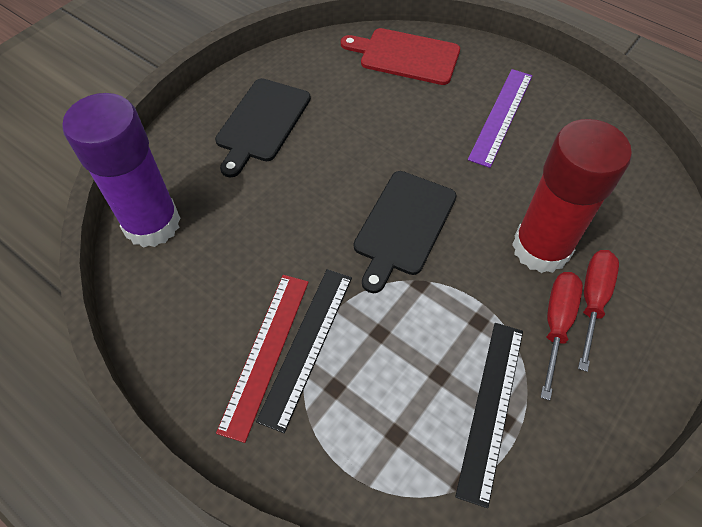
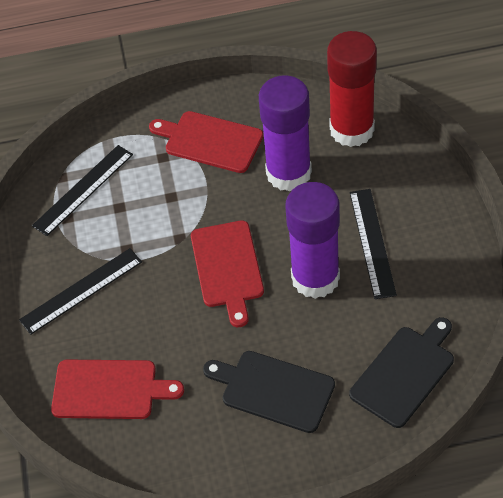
black ruler: [256,269,352,433] [455,323,523,508] = 2 -> [19,248,142,335] [32,145,133,236] [350,189,397,299] = 3
purple glue stick: [63,93,181,248] = 1 -> [259,75,312,192] [285,182,340,299] = 2
purple ruler: [468,69,532,168] = 1 -> none = 0
red cutting board: [341,28,460,85] = 1 -> [51,360,184,419] [149,111,263,173] [191,220,264,327] = 3
red ruler: [216,275,309,443] = 1 -> none = 0
red screwdriver: [541,272,583,401] [578,250,619,372] = 2 -> none = 0

